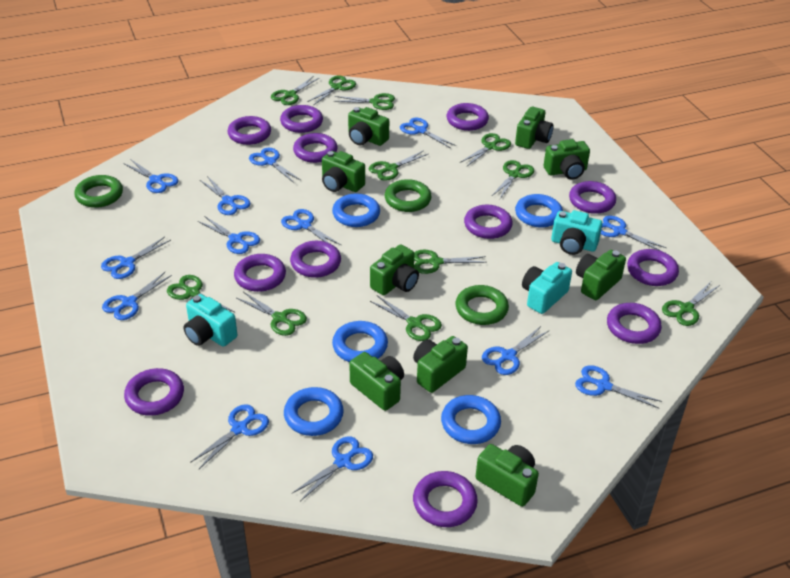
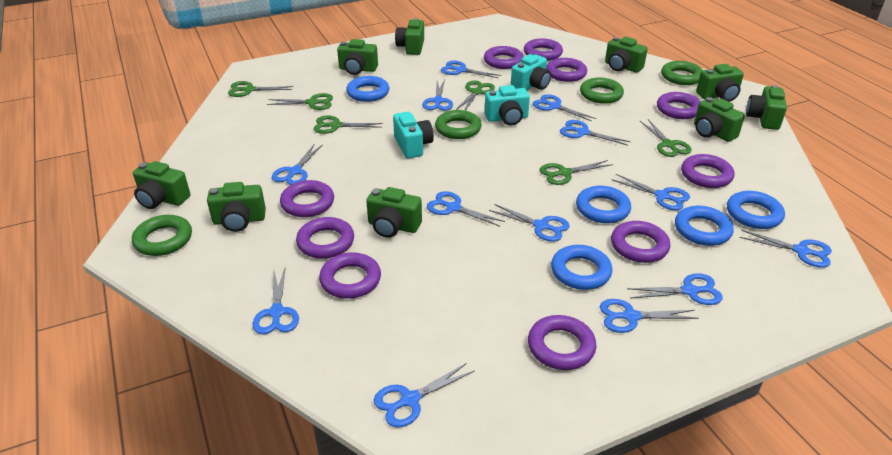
green ring: [74,175,123,208] [385,179,432,212] [455,285,509,325] = 3 -> [132,215,192,256] [435,110,482,139] [580,78,624,104] [661,61,703,85] = 4
green scissors: [167,275,235,312] [237,292,307,336] [271,76,319,105] [307,75,356,105] [334,93,395,110] [369,150,428,181] [370,295,442,341] [414,249,487,274] [460,133,511,167] [492,160,534,199] [662,282,720,326] = 11 -> [228,81,293,97] [267,93,333,110] [313,115,383,134] [456,80,495,111] [540,160,613,185] [640,119,692,157] = 6
purple ring: [124,368,184,416] [227,116,271,145] [234,254,286,292] [280,105,323,133] [290,241,341,278] [293,133,338,163] [413,471,478,527] [446,103,489,131] [464,205,512,239] [569,181,616,214] [607,303,662,344] [627,249,679,286] = 12 -> [280,180,334,217] [296,217,354,259] [319,252,381,299] [484,46,523,69] [524,38,563,61] [528,315,596,370] [546,58,587,82] [611,221,670,263] [657,92,701,119] [681,154,734,188] = 10

